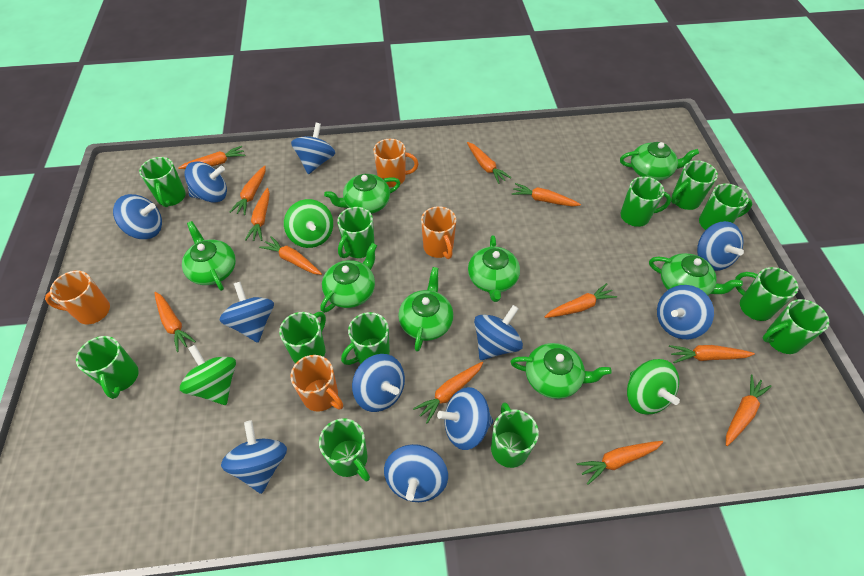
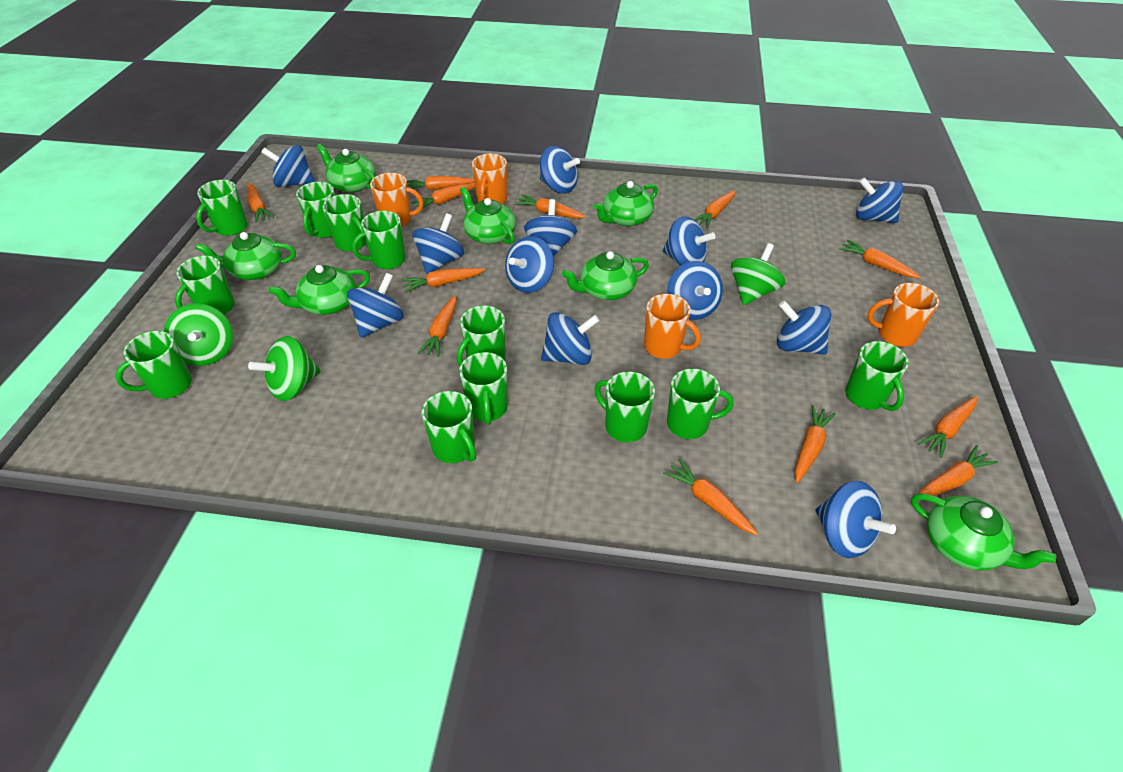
blue spinning top: [113,194,162,239] [185,161,227,203] [219,282,274,343] [221,420,287,494] [291,123,335,174] [352,354,405,412] [384,444,448,502] [437,387,493,450] [474,305,523,360] [657,285,714,339] [697,221,744,271] = 11 -> [261,145,315,187] [347,273,404,338] [412,213,464,274] [505,236,554,293] [524,199,577,257] [540,146,580,194] [541,312,600,365] [663,216,716,266] [667,261,723,320] [777,301,832,355] [815,481,896,558] [856,177,904,223] = 12
green teapot: [182,221,236,291] [320,243,377,313] [324,174,400,214] [398,267,453,352] [468,235,520,302] [510,343,612,399] [620,142,699,181] [649,253,743,295] = 8 -> [196,232,296,280] [268,265,370,315] [317,144,375,193] [460,187,516,244] [562,251,649,300] [594,181,658,226] [911,494,1056,571] = 7

